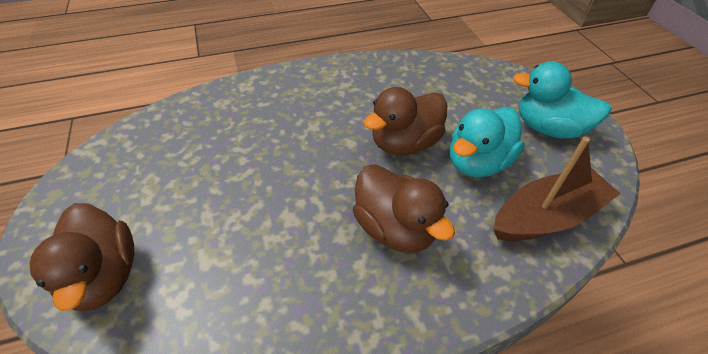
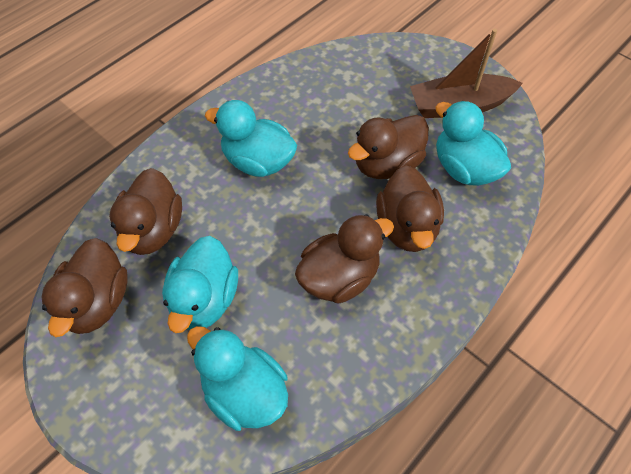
brown duck: [30,203,134,312] [353,164,455,253] [364,87,447,155] = 3 -> [41,238,128,337] [109,168,182,255] [295,214,394,304] [348,115,429,179] [376,165,444,252] = 5
turquoise duck: [450,107,525,177] [513,61,611,139] = 2 -> [162,236,238,333] [187,326,288,431] [205,100,297,177] [435,101,511,186] = 4

